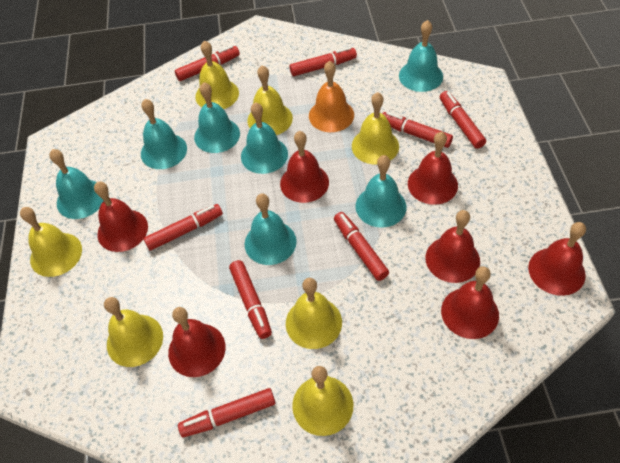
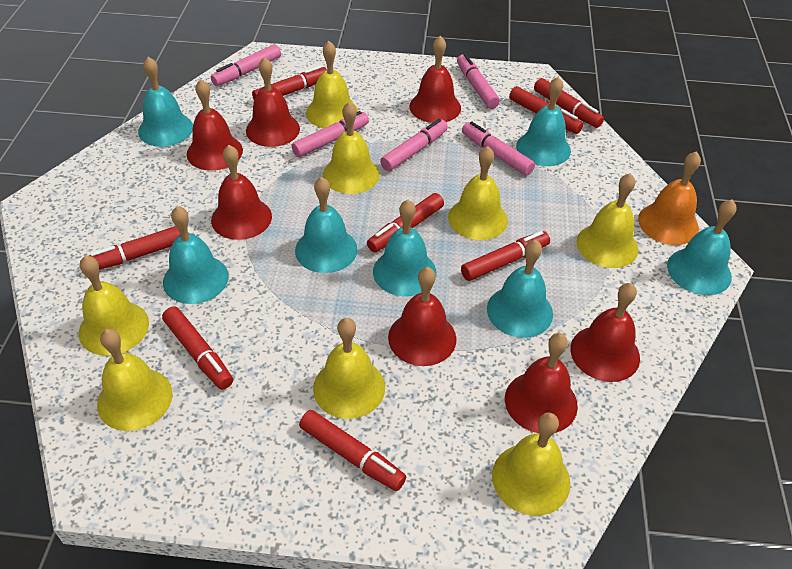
pink marker: none = 0 -> [211,44,281,86] [291,111,369,157] [380,119,448,171] [457,54,500,109] [462,121,535,175] = 5
yellow bell: [20,207,82,277] [104,297,163,367] [195,40,239,109] [247,65,293,135] [286,278,342,349] [292,366,353,436] [352,92,399,164] = 7 -> [79,255,149,356] [97,329,173,431] [306,41,358,128] [313,318,385,419] [323,102,380,194] [448,146,508,240] [492,413,570,516] [576,173,638,268] = 8

